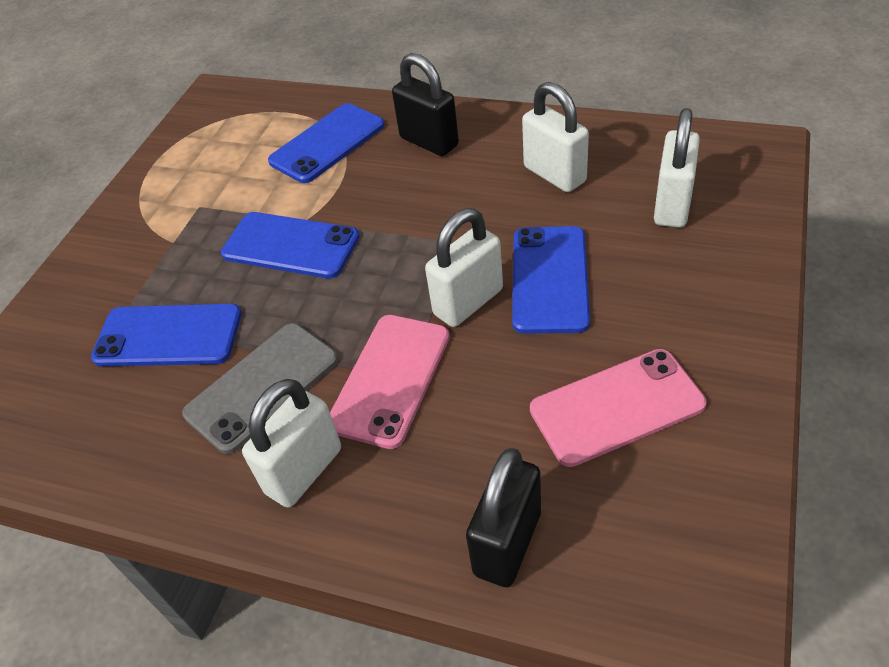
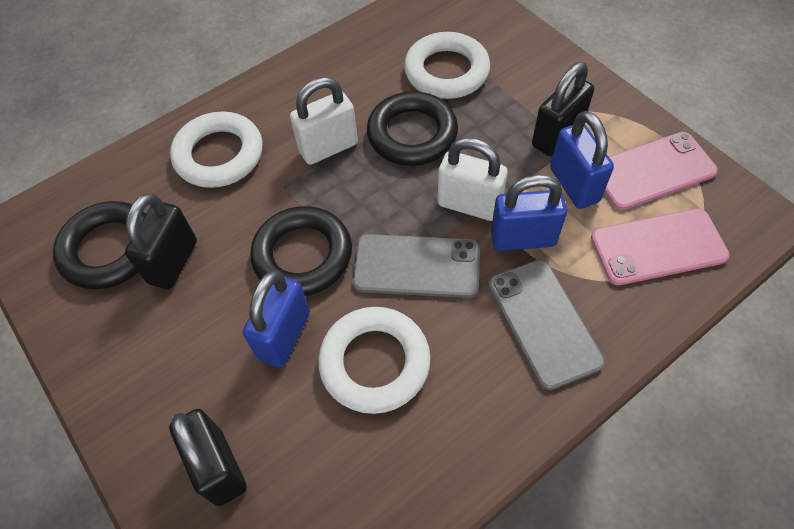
black padlock: [392,53,459,156] [466,448,541,587] = 2 -> [125,193,197,289] [169,409,247,506] [532,62,594,156] = 3
black ring: none = 0 -> [53,201,146,290] [250,206,352,296] [367,91,458,166] = 3
blue padlock: none = 0 -> [243,270,310,367] [491,174,567,251] [550,111,614,209] = 3
blue phone: [91,304,242,366] [221,212,360,278] [268,103,385,183] [512,226,590,334] = 4 -> none = 0
grey phone: [182,323,338,454] = 1 -> [353,234,480,298] [488,259,605,390] = 2
white padlock: [242,379,341,508] [425,208,503,327] [522,82,589,192] [654,108,700,228] = 4 -> [290,77,358,165] [438,137,508,221] = 2
white ring: none = 0 -> [170,111,263,188] [318,307,431,414] [404,32,490,99] = 3

